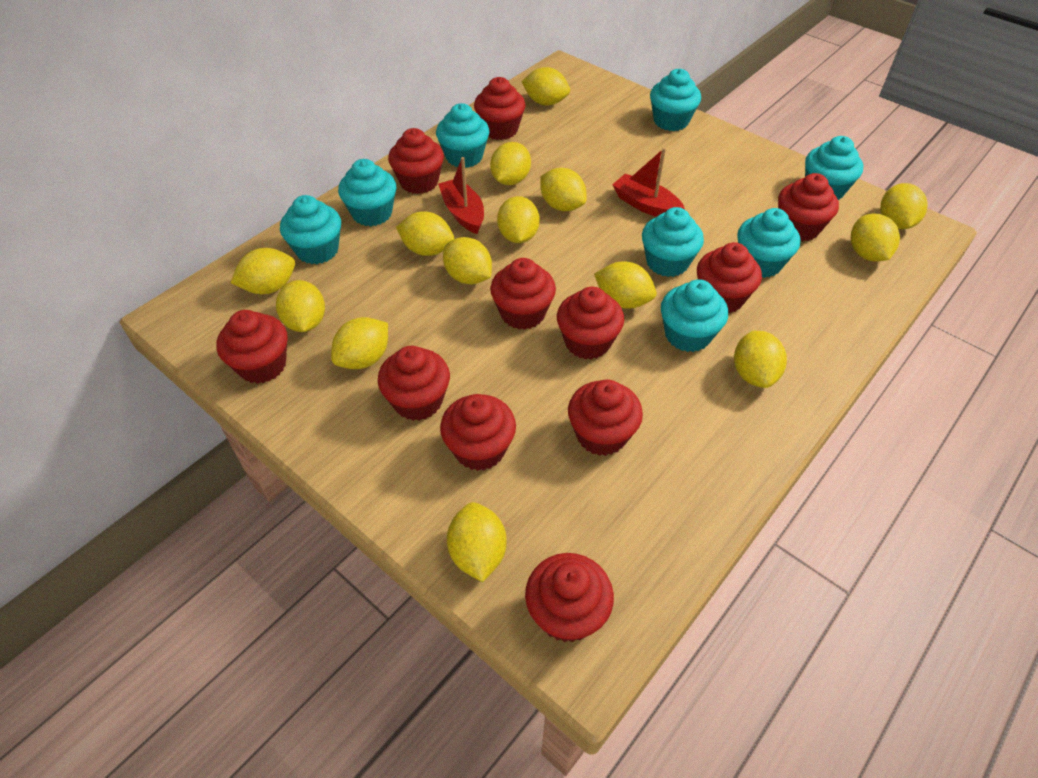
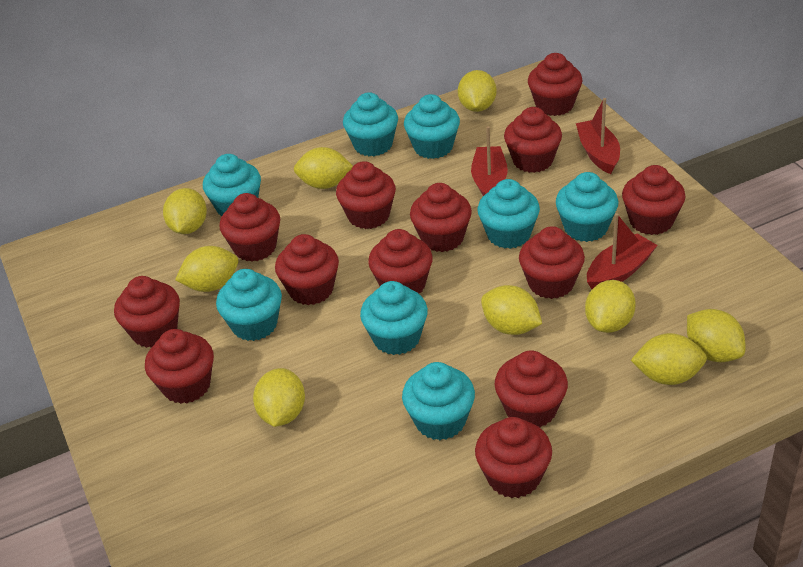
red boat: [438,157,484,234] [612,147,685,217] = 2 -> [471,126,508,196] [576,98,620,174] [587,213,658,289] = 3
red cupcake: [216,310,288,384] [378,346,450,421] [388,128,444,194] [440,394,516,471] [474,77,525,140] [490,258,556,330] [525,553,614,642] [557,287,624,359] [568,380,643,456] [697,242,762,313] [778,173,839,241] = 11 -> [114,276,180,348] [145,329,214,404] [219,193,280,262] [275,234,339,305] [336,161,396,229] [368,229,433,294] [410,183,472,252] [475,417,552,498] [495,351,568,428] [504,107,562,173] [519,226,585,299] [528,53,583,116] [622,165,686,235] = 13
yellow lemon: [230,248,295,294] [276,280,325,332] [331,317,388,369] [396,211,454,256] [443,237,492,284] [447,502,507,582] [490,142,531,185] [497,196,540,243] [521,67,570,106] [540,168,587,211] [594,261,657,309] [734,331,787,388] [851,214,900,261] [880,183,928,229] = 14 -> [163,188,207,234] [175,246,238,292] [253,368,305,427] [294,147,353,189] [458,70,497,112] [481,285,542,335] [585,280,636,333] [631,333,707,385] [687,309,745,362] = 9

